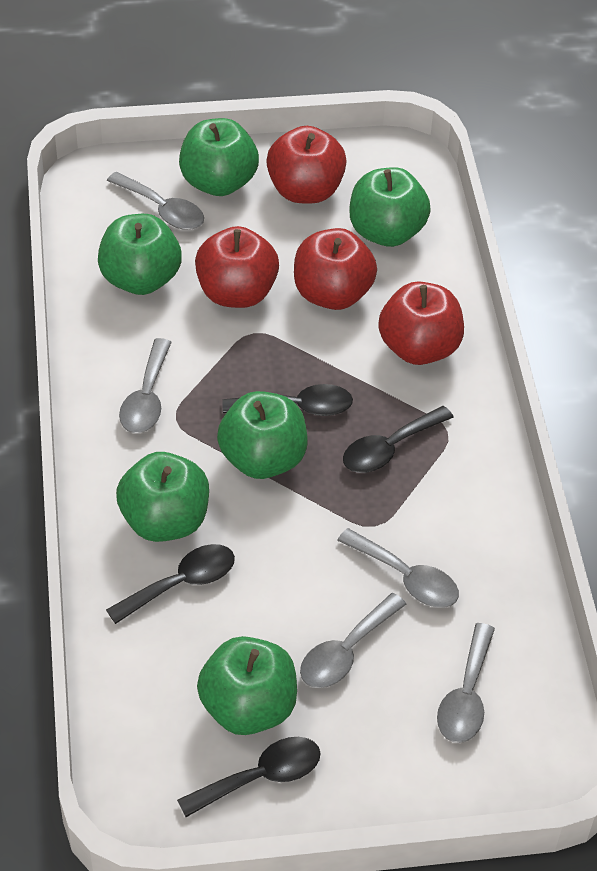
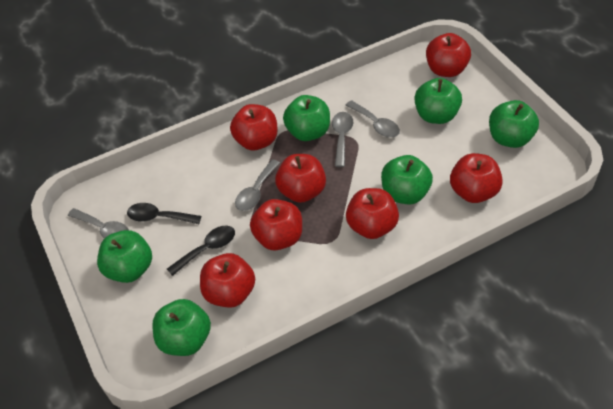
black spoon: [106,544,235,624] [177,737,321,817] [222,384,353,416] [343,406,454,473] = 4 -> [127,203,201,224] [167,226,235,276] = 2
grey spoon: [107,172,204,230] [119,338,172,433] [300,593,406,688] [337,528,459,608] [437,623,495,743] = 5 -> [68,208,129,238] [235,159,280,211] [332,112,353,167] [346,100,400,138] = 4
red apple: [195,226,279,308] [266,126,347,203] [294,228,377,310] [378,281,464,365] = 4 -> [200,253,255,308] [230,104,278,151] [250,199,302,250] [275,154,326,203] [346,188,399,239] [426,33,471,77] [450,153,503,203] = 7

